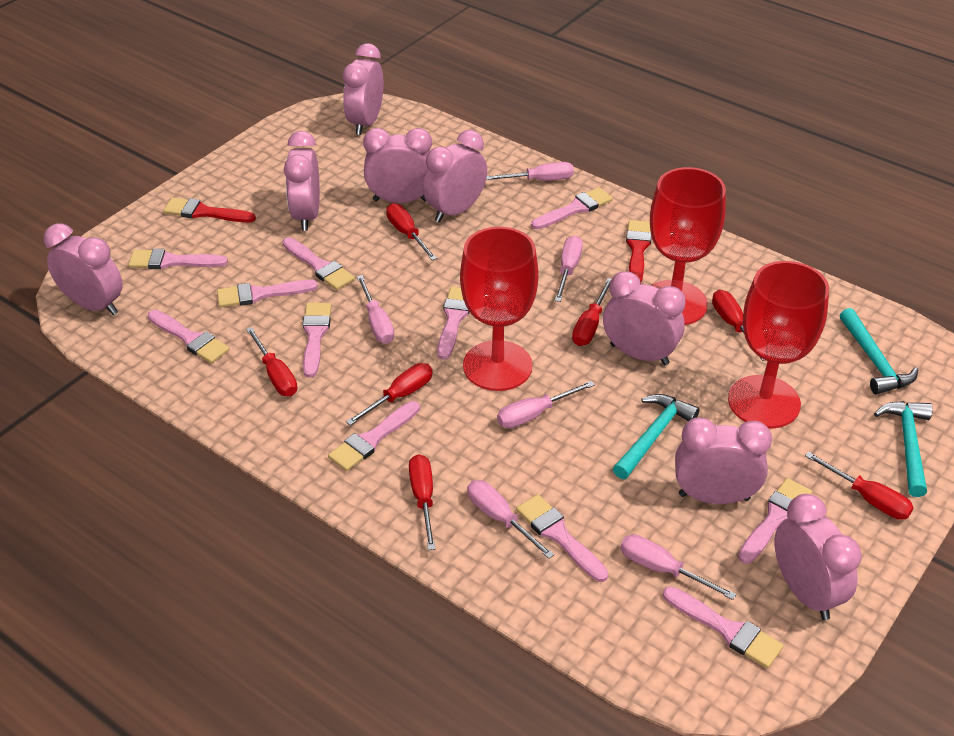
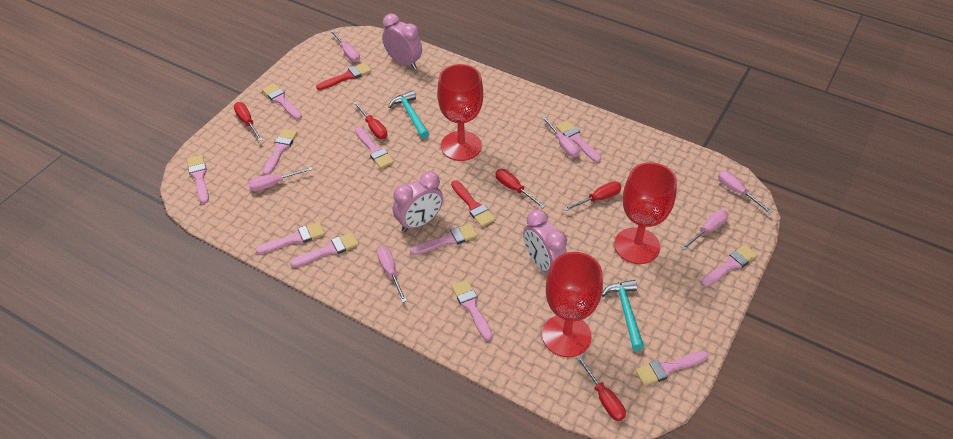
pink clock: [44,224,123,315] [284,131,320,231] [343,43,384,135] [363,128,432,203] [423,130,487,222] [603,271,686,365] [675,417,772,504] [775,494,862,620] = 8 -> [382,14,422,69] [393,171,443,232] [523,209,567,273] = 3
red screwdriver: [246,327,297,396] [346,363,433,426] [386,203,437,260] [409,454,436,550] [572,278,611,346] [712,290,765,361] [805,452,914,520] = 7 -> [234,102,262,141] [353,101,388,139] [495,169,546,208] [564,181,622,211] [576,356,626,421] = 5
turquoise hammer: [613,394,700,479] [839,308,918,395] [874,401,933,497] = 3 -> [389,90,429,139] [602,280,644,350] = 2

